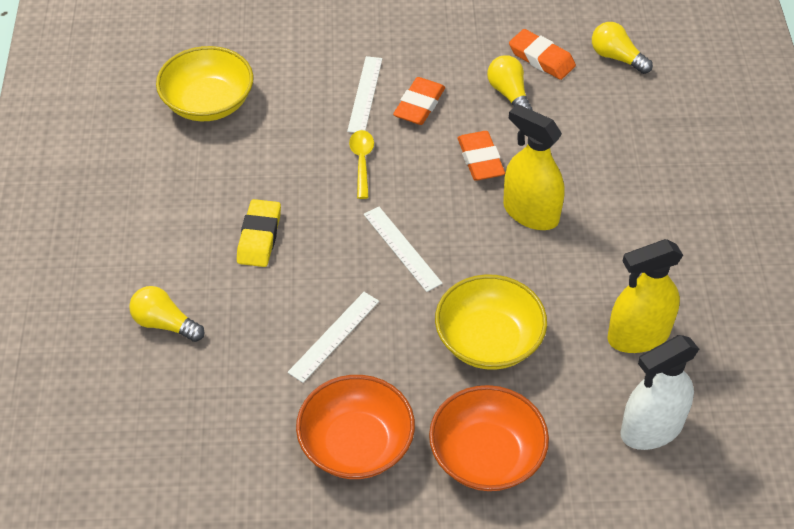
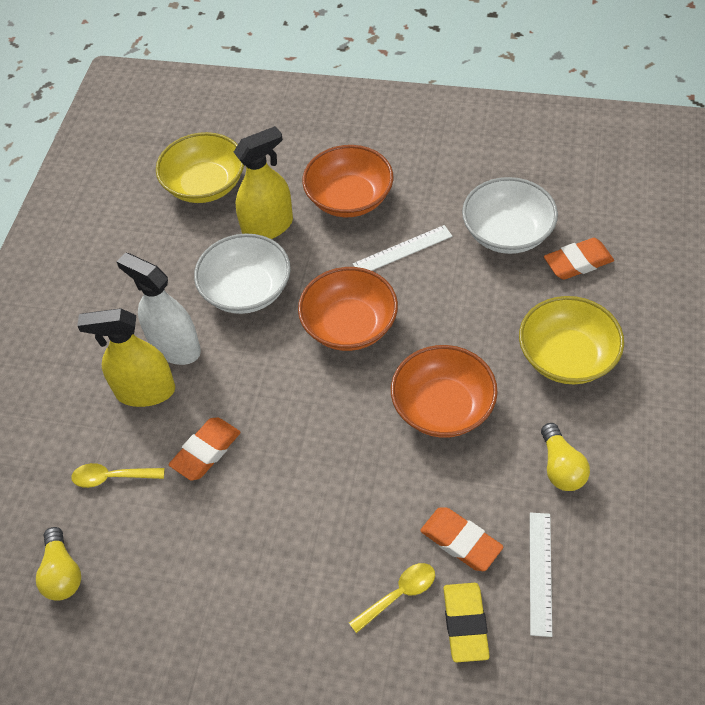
orange bowl: [296,375,415,479] [429,385,549,491] = 2 -> [298,267,398,351] [302,145,393,217] [391,345,498,438] = 3
white bowl: none = 0 -> [194,233,291,314] [462,177,558,254] = 2
white ruler: [288,292,379,383] [347,56,382,133] [364,207,443,292] = 3 -> [353,225,452,271] [530,513,552,637] = 2
yellow light bulb: [129,286,205,342] [487,55,532,110] [592,22,653,74] = 3 -> [36,527,81,601] [541,423,590,491] = 2
yellow spoon: [349,130,374,199] = 1 -> [71,463,165,488] [349,563,435,633] = 2

